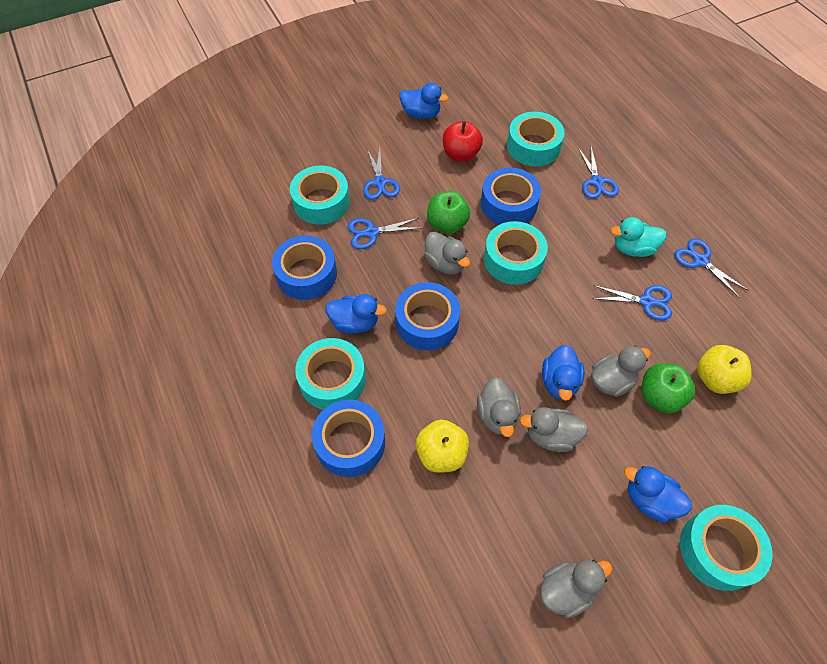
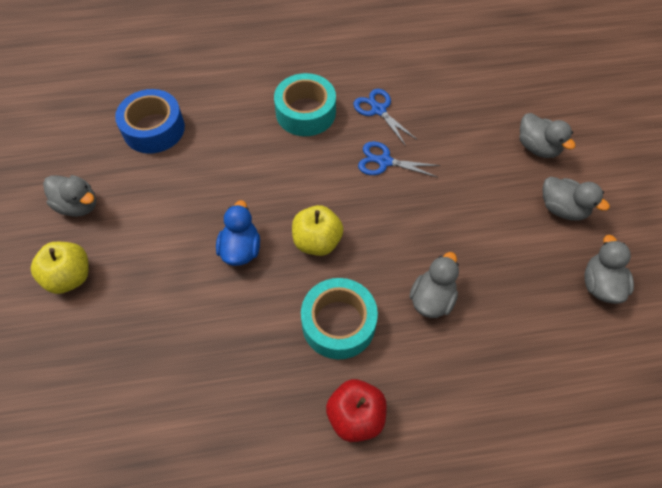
blue duck: [325,294,387,334] [399,83,448,119] [542,345,584,401] [624,466,692,522] = 4 -> [216,200,260,266] = 1
blue scissors: [347,218,422,249] [363,148,400,200] [578,147,619,199] [592,285,672,320] [674,239,748,298] = 5 -> [353,89,417,146] [358,141,440,177] = 2
blue tape: [272,235,337,300] [312,400,385,477] [395,282,460,350] [481,168,541,225] = 4 -> [115,89,185,154] = 1
green apple: [427,191,470,234] [641,364,695,413] = 2 -> none = 0
turquoise duck: [611,217,667,257] = 1 -> none = 0
turquoise tape: [290,166,350,225] [295,338,366,410] [484,221,548,285] [507,112,565,167] [680,505,773,591] = 5 -> [274,73,336,136] [301,278,378,359] = 2

